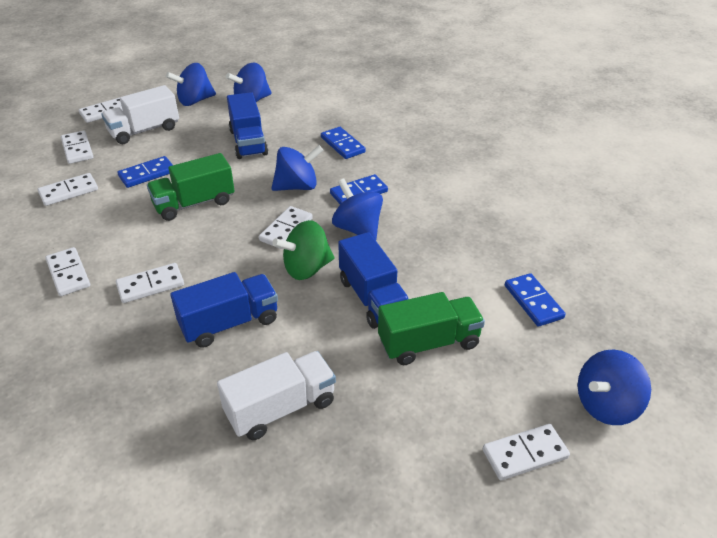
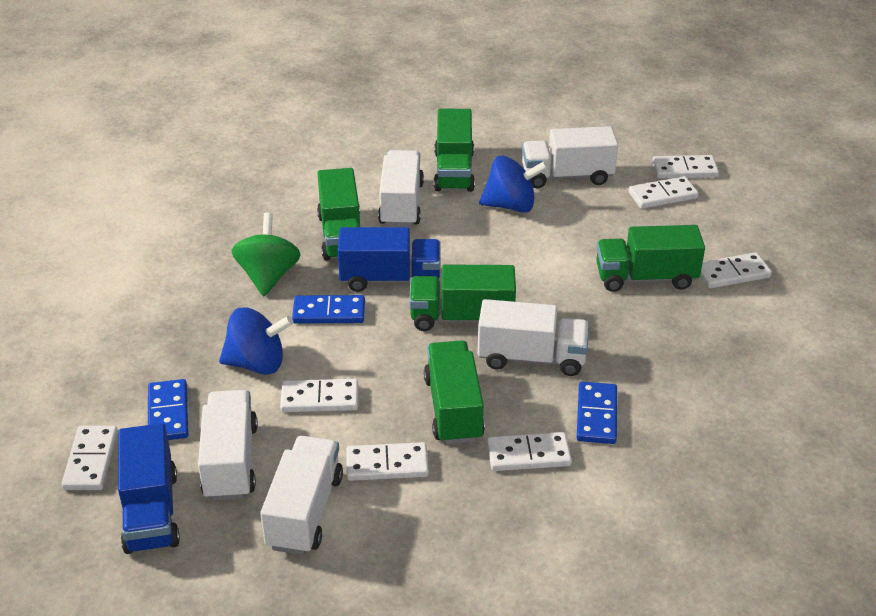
blue domino: [117,156,173,188] [321,127,366,159] [330,174,388,204] [505,273,566,327] = 4 -> [148,379,189,440] [292,295,365,323] [577,382,617,444] = 3
blue spinning top: [166,63,216,106] [226,63,272,102] [272,145,323,191] [332,179,383,240] [578,349,651,425] = 5 -> [219,307,293,375] [479,155,548,213] = 2
blue truck: [170,272,278,348] [227,92,268,159] [338,232,409,329] = 3 -> [118,423,180,554] [338,227,440,292] = 2
green truck: [147,153,235,221] [378,292,485,365] = 2 -> [317,168,360,261] [409,264,516,331] [424,340,485,444] [434,109,475,192] [596,225,705,292] = 5
white truck: [101,85,179,144] [217,351,336,440] = 2 -> [198,390,258,501] [260,436,343,555] [378,150,424,227] [478,299,589,376] [522,126,618,188] = 5

